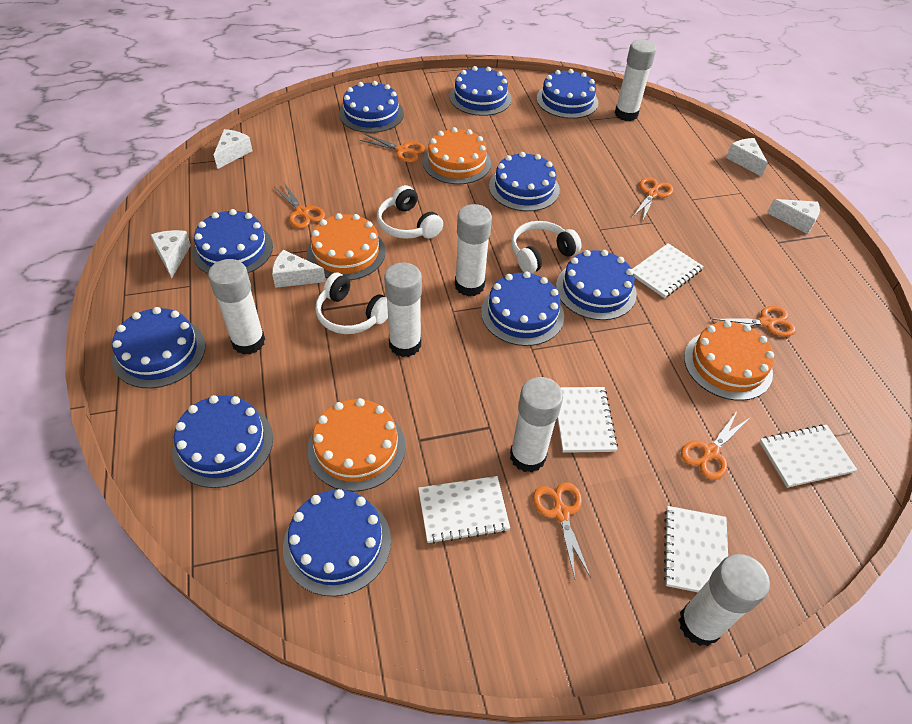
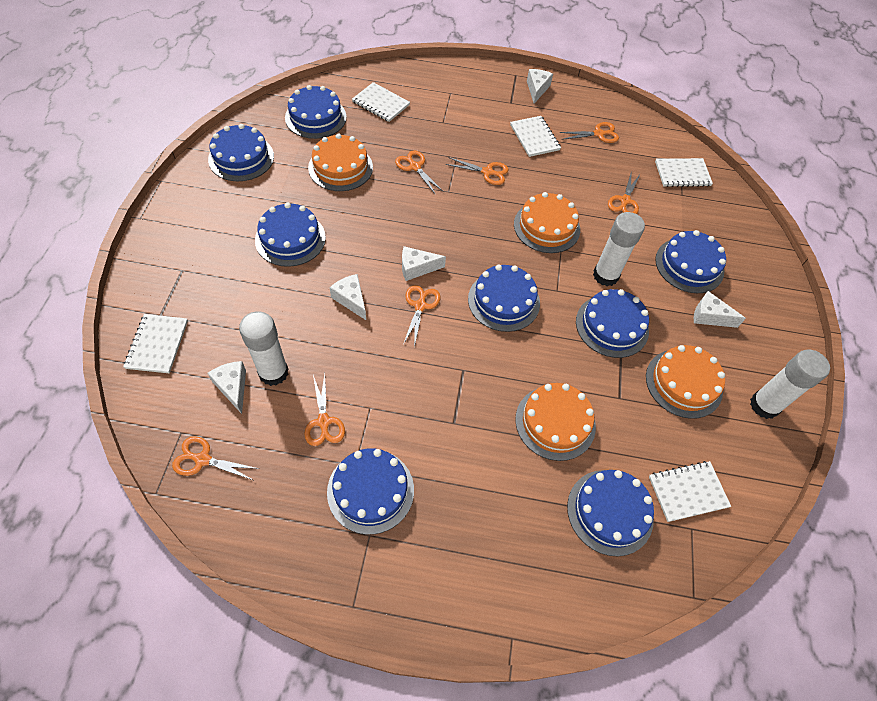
blue cake: [112,307,205,388] [172,395,273,488] [192,209,273,274] [283,489,391,597] [339,81,404,133] [450,66,512,116] [481,271,564,346] [489,152,560,211] [537,69,598,119] [556,250,637,320] = 10 -> [208,124,274,181] [255,203,326,267] [285,85,347,139] [327,448,414,535] [468,264,540,332] [567,470,654,556] [576,289,649,358] [655,230,726,293] = 8
orange scissors: [274,183,325,228] [360,134,425,162] [533,482,591,578] [632,177,673,222] [681,410,751,480] [712,306,796,337] = 6 -> [172,436,260,480] [304,374,345,446] [395,150,444,195] [403,285,441,347] [445,157,509,185] [559,122,619,143] [608,171,641,214] = 7
white glue stick: [208,259,265,355] [384,262,422,357] [455,204,492,296] [510,377,563,473] [615,40,657,121] [679,554,770,646] = 6 -> [239,311,288,386] [593,212,645,286] [750,350,830,419] = 3
white headphones: [316,273,388,334] [377,185,443,239] [511,221,582,274] = 3 -> none = 0

